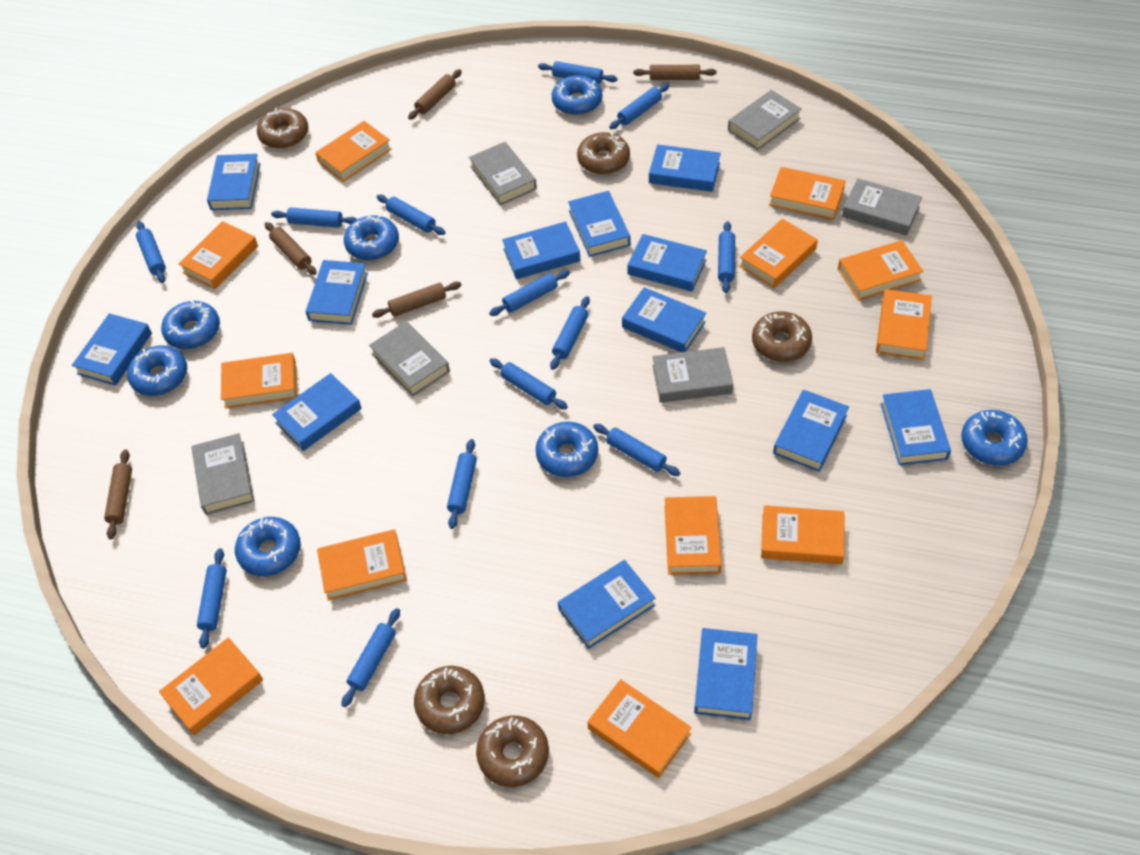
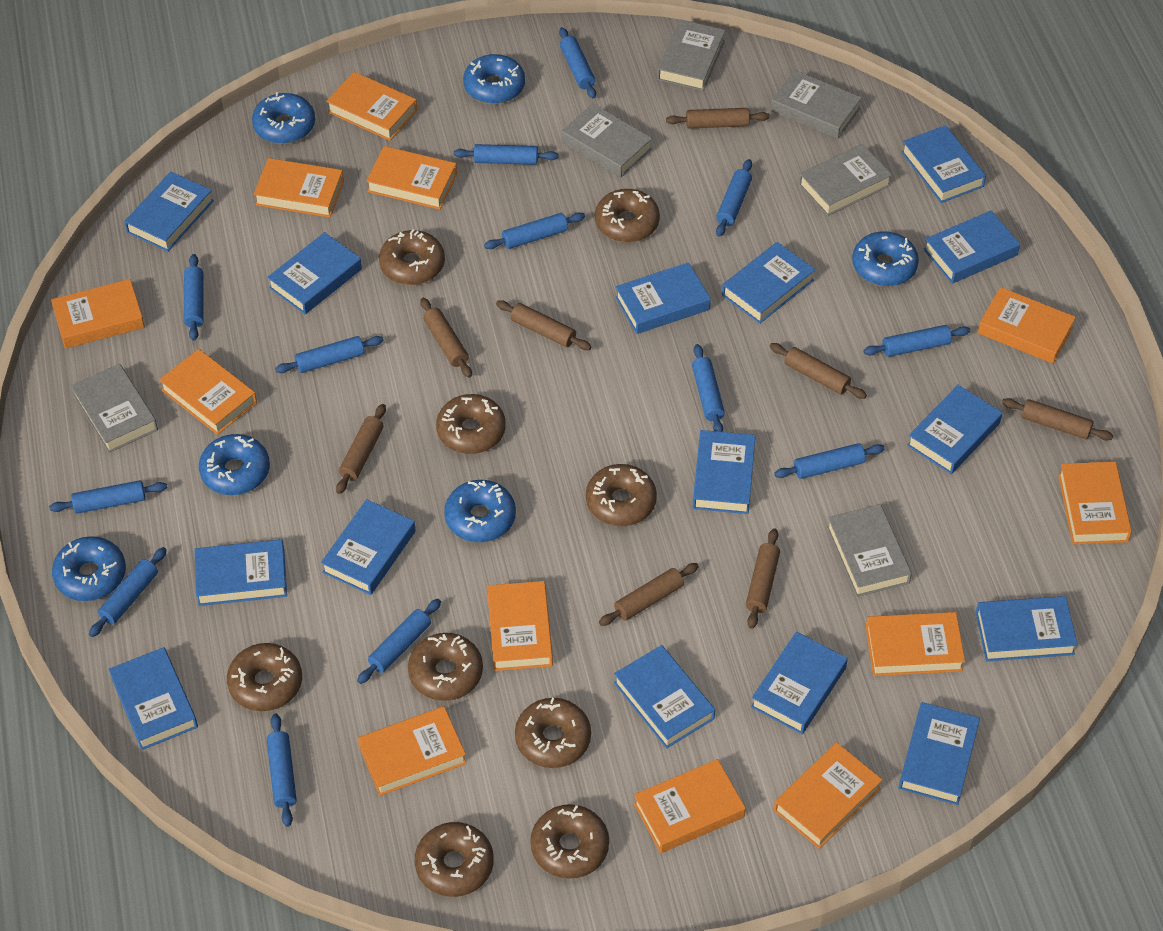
blue book: [72,313,152,386] [207,154,261,210] [272,373,362,451] [306,260,368,325] [502,222,581,279] [558,560,655,649] [568,191,631,257] [622,287,706,352] [627,234,707,292] [649,144,721,192] [694,628,757,720] [773,390,849,472] [881,389,951,465] = 13 -> [108,647,198,750] [124,172,214,252] [194,539,287,606] [267,232,362,314] [321,499,416,595] [614,645,715,749] [615,262,711,334] [693,430,755,514] [722,242,815,324] [751,632,848,734] [899,702,980,805] [901,125,986,203] [907,385,1002,474] [923,211,1020,284] [976,596,1078,661] = 15
blue donut: [127,345,187,396] [161,300,220,349] [235,517,301,576] [344,215,399,261] [536,422,598,477] [552,75,602,115] [961,410,1028,466] = 7 -> [52,536,126,601] [199,434,270,495] [252,92,315,144] [444,480,516,542] [463,54,525,104] [852,231,919,286] = 6
brown donut: [257,108,309,149] [414,666,485,734] [476,716,549,787] [577,132,630,175] [752,311,812,362] = 5 -> [227,643,302,711] [379,229,445,285] [408,633,483,701] [415,822,494,897] [436,394,506,454] [515,698,591,768] [531,804,609,879] [586,464,657,526] [595,189,660,242] = 9
brown rolling pin: [104,450,132,539] [265,222,316,275] [372,282,461,318] [408,69,462,120] [633,65,717,80] = 5 -> [336,404,386,494] [420,298,472,378] [496,300,592,350] [599,563,699,626] [666,108,769,129] [746,528,780,629] [769,343,867,399] [1002,398,1113,441] = 8

